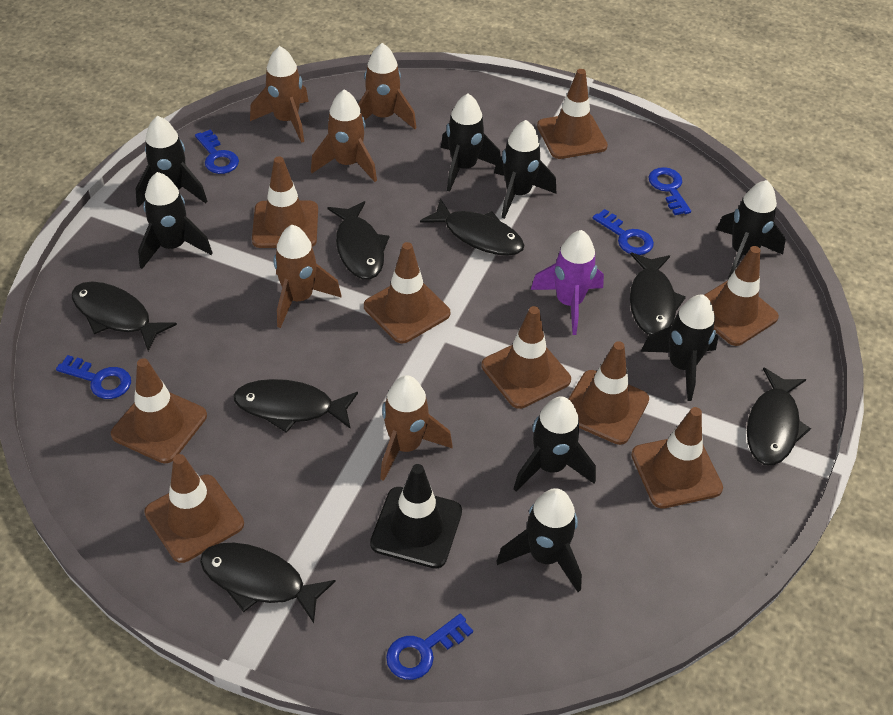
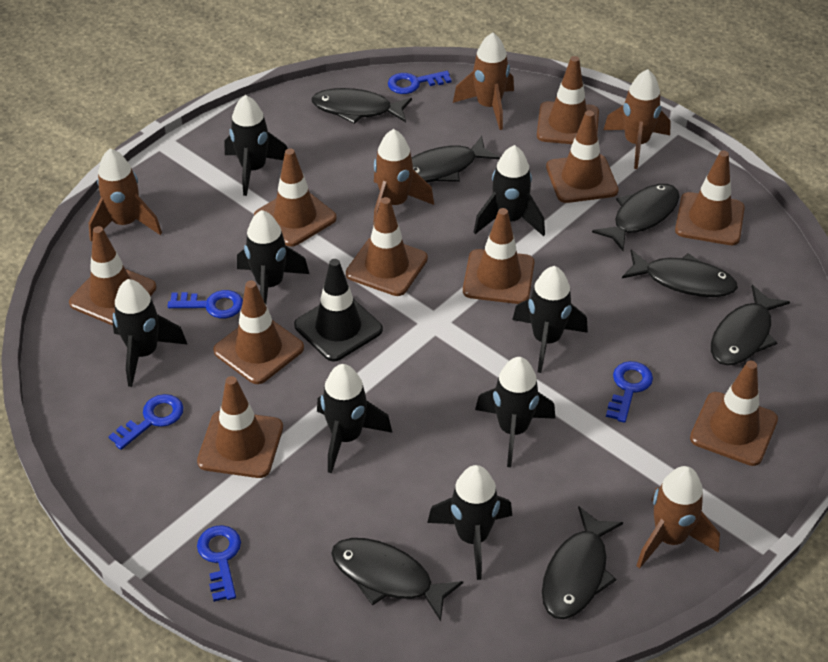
brown traffic cone: [111,358,207,463] [144,454,244,563] [252,156,318,248] [364,242,450,343] [481,306,571,409] [537,69,608,159] [569,341,649,445] [631,407,723,509] [704,246,779,346] = 9 -> [69,226,156,326] [197,376,283,478] [213,281,304,384] [254,149,337,247] [346,197,428,296] [463,208,535,304] [537,56,599,144] [546,110,619,203] [675,151,745,245] [690,361,778,466] = 10
purple rocket: [531,230,604,335] = 1 -> none = 0

